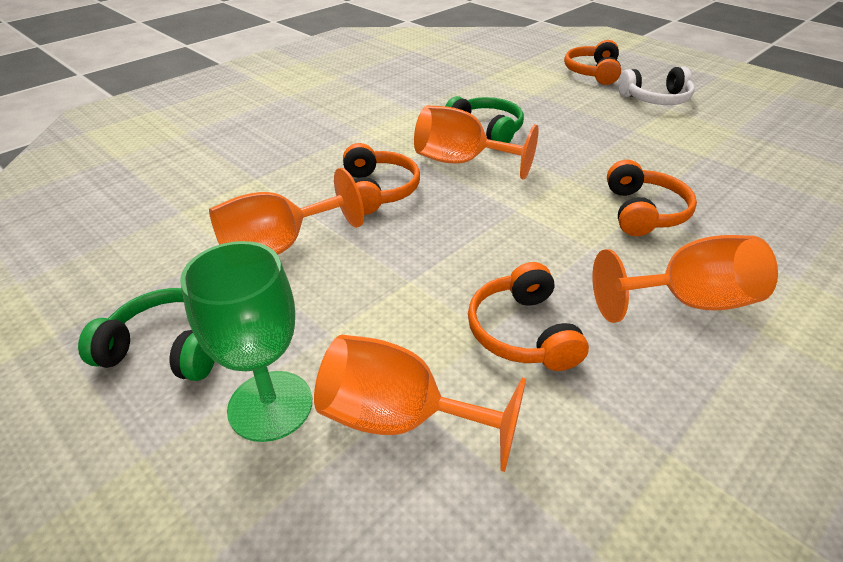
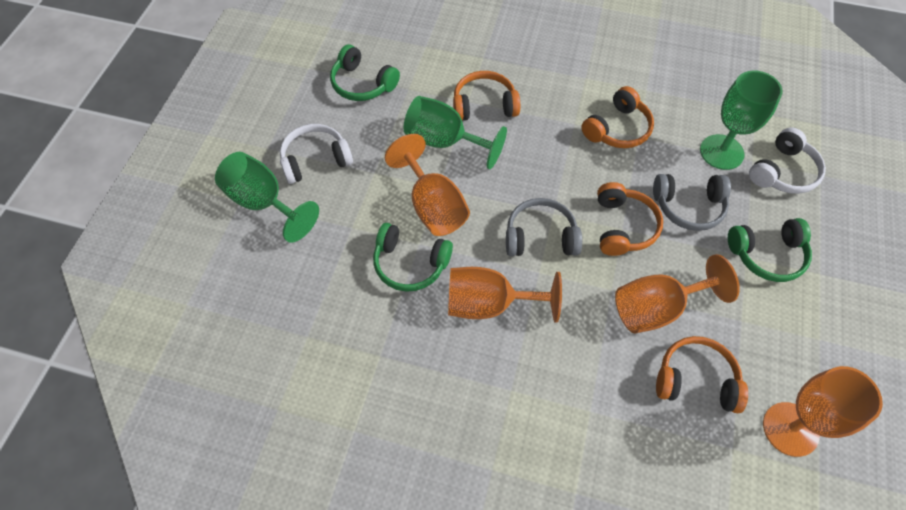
green goblet: [180,241,312,442] = 1 -> [215,152,319,243] [404,96,507,169] [700,70,783,170] = 3
green headphones: [78,288,215,381] [445,96,524,143] = 2 -> [330,45,400,101] [373,223,453,292] [728,218,812,282] = 3
grey headphones: none = 0 -> [506,198,582,256] [653,174,731,231] = 2
white headphones: [618,66,695,105] = 1 -> [280,124,353,184] [749,128,826,194] = 2

